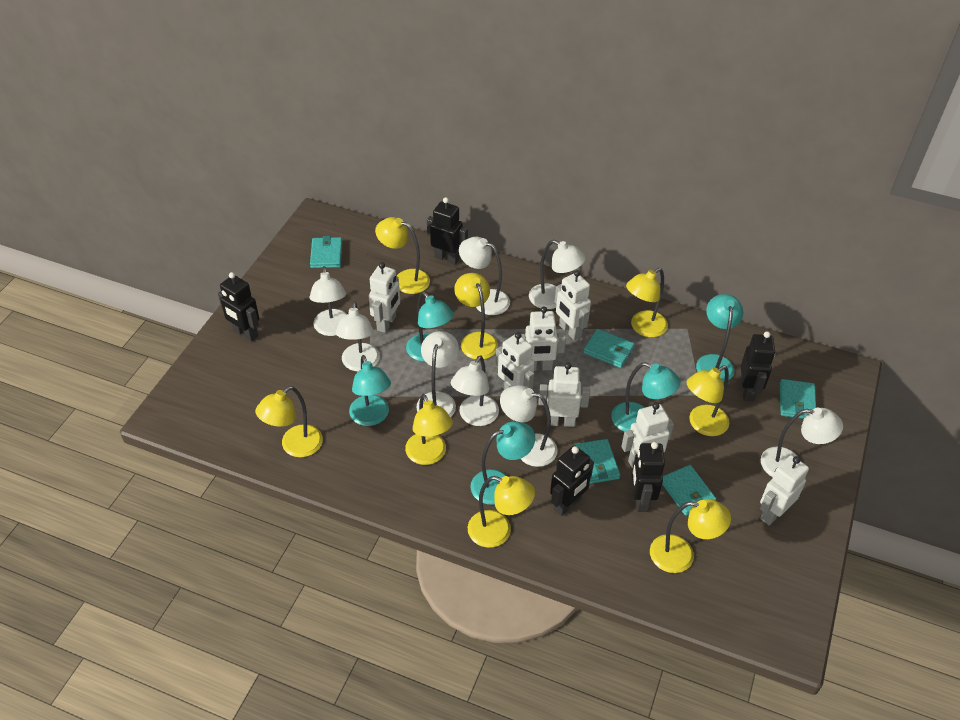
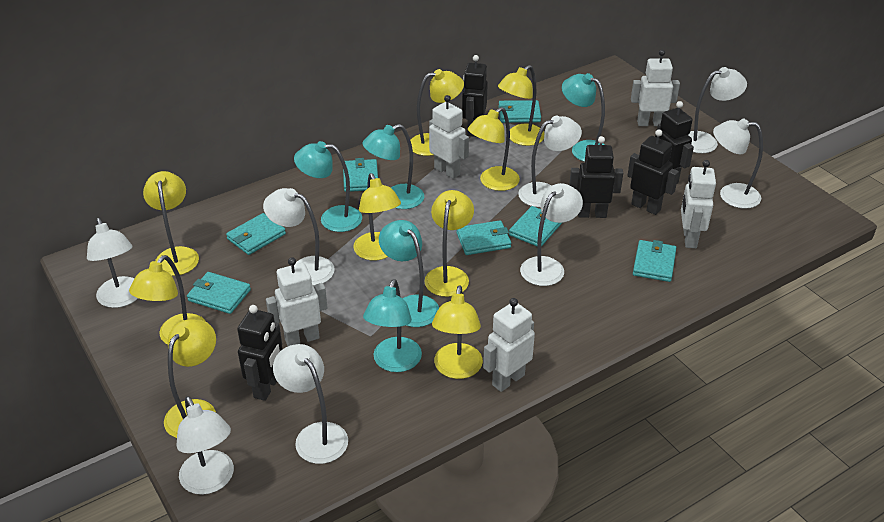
turquoise wallet: [310,236,342,268] [574,439,620,484] [583,329,634,368] [662,465,716,516] [780,379,816,419] = 5 -> [187,272,251,314] [226,213,286,255] [343,158,378,192] [456,220,511,255] [498,100,541,123] [509,206,562,247] [633,240,676,282] = 7
white robot: [369,262,400,333] [495,332,535,390] [521,307,566,371] [539,362,590,427] [555,270,591,340] [621,402,674,469] [760,455,809,526] = 7 -> [266,257,327,346] [429,95,469,179] [483,298,535,392] [631,50,680,126] [681,160,716,248] = 5
yellow lamp: [255,386,323,457] [375,217,430,294] [405,394,453,465] [454,273,498,359] [468,476,535,548] [626,268,668,337] [650,499,731,573] [687,365,729,436] = 8 -> [129,255,206,345] [143,171,199,276] [164,319,216,438] [353,173,401,260] [410,69,464,156] [424,190,474,297] [432,285,483,379] [468,107,520,191] [498,65,544,146] = 9

